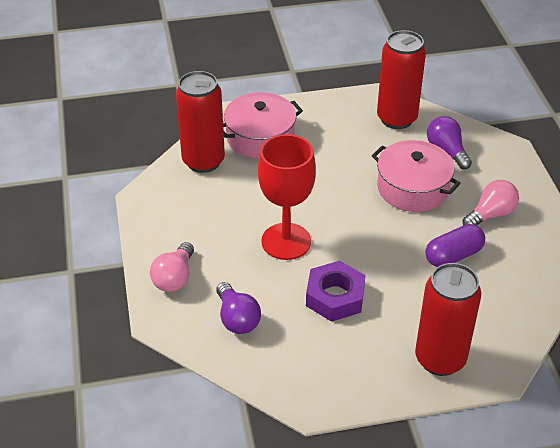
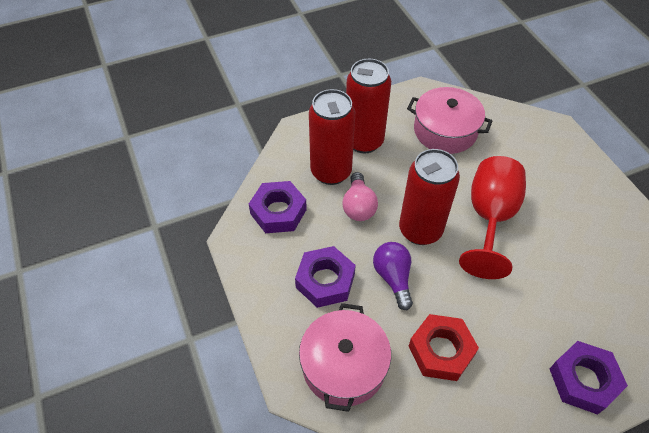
pink light bulb: [150,242,194,292] [463,180,519,225] = 2 -> [342,172,378,221] = 1
purple capsule: [425,224,485,267] = 1 -> none = 0
purple light bulb: [216,282,261,334] [427,116,472,169] = 2 -> [373,242,413,310] = 1
purple nut: [306,261,365,322] = 1 -> [249,181,307,233] [295,246,356,308] [550,341,628,415] = 3
red nut: none = 0 -> [409,314,479,381] = 1

